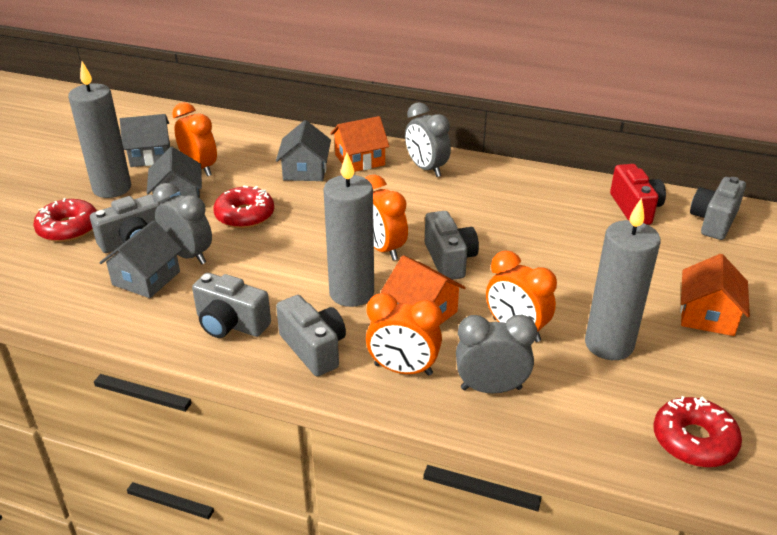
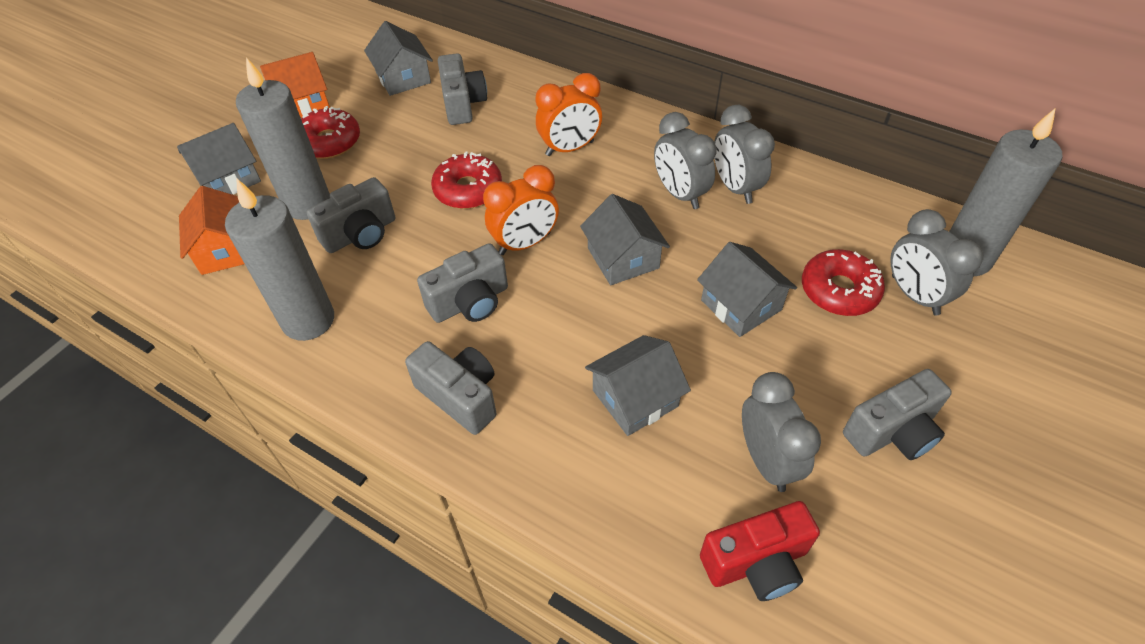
grey clock: [153,183,212,265] [405,102,451,177] [456,315,537,393] = 3 -> [654,112,717,209] [714,105,775,204] [742,372,821,492] [890,209,983,316] = 4
grey house: [99,220,183,298] [120,114,170,167] [147,147,202,203] [276,120,331,181] = 4 -> [177,123,261,195] [364,21,433,96] [580,194,670,285] [585,335,691,436] [697,242,797,337] = 5
orange clock: [172,102,217,176] [365,175,408,260] [366,293,442,376] [486,251,557,342] = 4 -> [483,165,559,255] [535,73,602,156] = 2
orange house: [330,116,390,172] [381,255,466,325] [680,254,750,336] = 3 -> [179,186,244,275] [260,52,330,118] = 2

